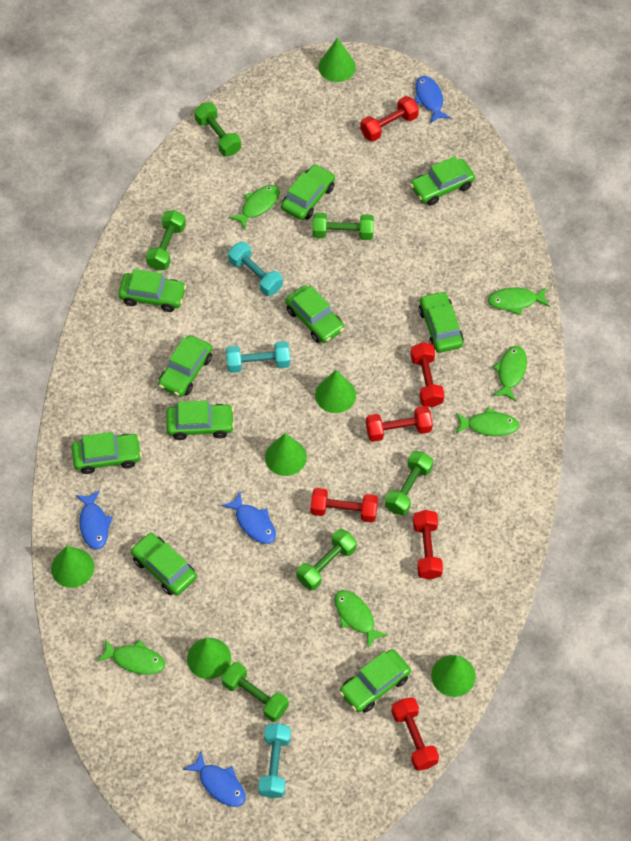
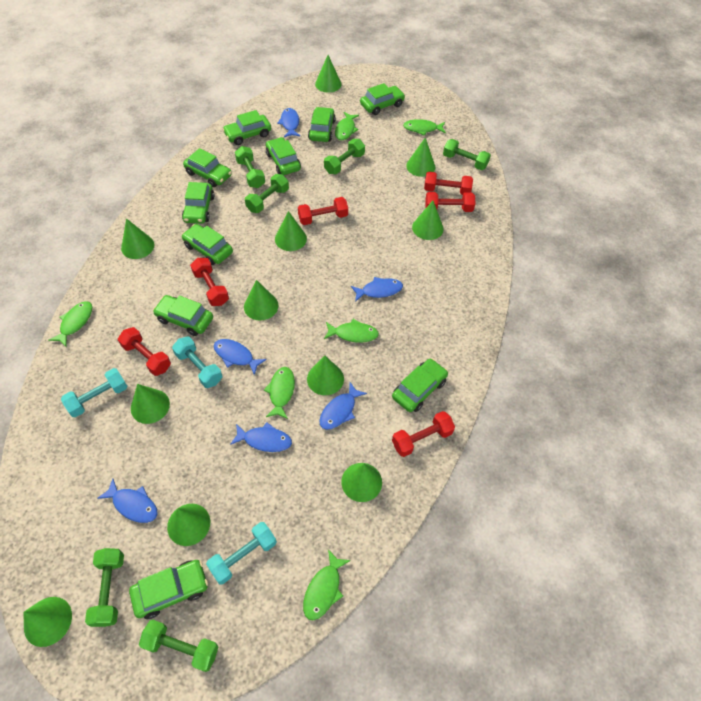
blue fish: [76,490,113,550] [183,752,246,807] [222,492,276,544] [415,76,451,123] = 4 -> [97,479,158,523] [214,339,267,375] [230,422,292,452] [277,108,300,137] [319,382,367,430] [351,277,403,302] = 6
green cone: [51,546,94,588] [187,638,231,679] [265,433,307,476] [315,370,356,413] [318,37,356,82] [431,655,476,697] = 6 -> [23,597,72,647] [121,218,154,259] [131,384,170,424] [167,504,210,546] [244,280,278,320] [275,211,307,251] [307,356,344,395] [315,55,342,93] [341,463,382,502] [406,138,435,177] [412,201,444,240] = 11

